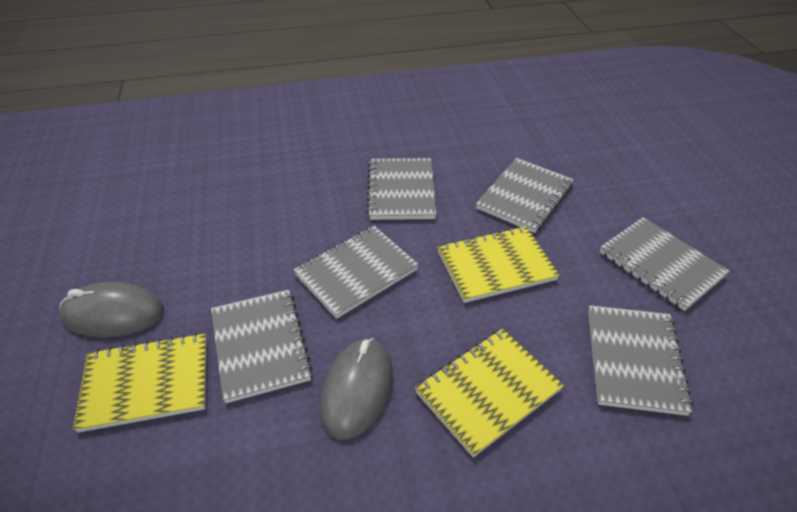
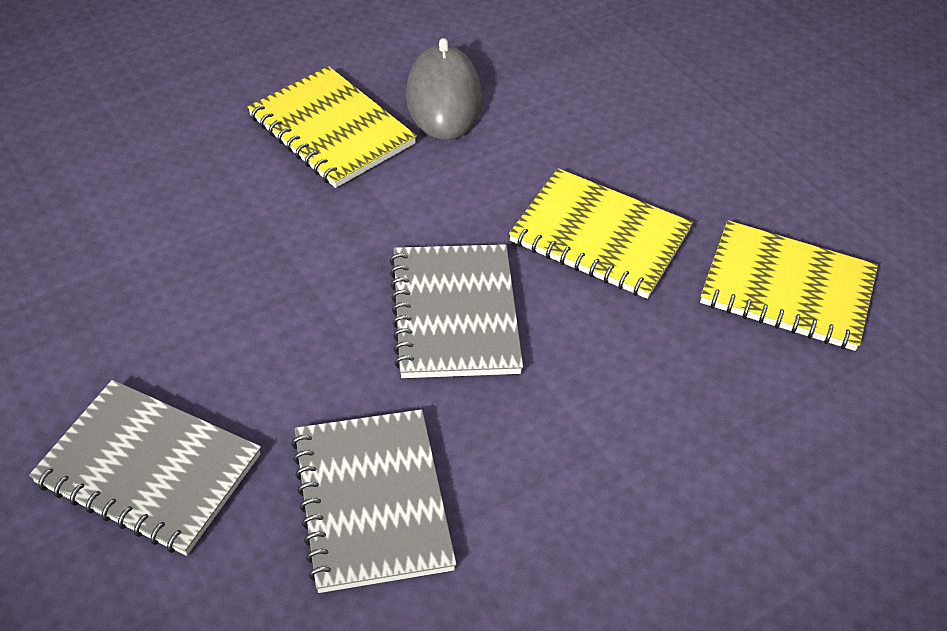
grey mouse: [59,282,164,338] [320,338,393,440] = 2 -> [406,38,482,140] = 1
grey notebook: [211,290,313,403] [294,226,419,319] [366,158,436,220] [476,158,574,233] [588,305,693,416] [600,217,730,311] = 6 -> [29,380,261,556] [291,409,457,593] [390,244,523,378] = 3

